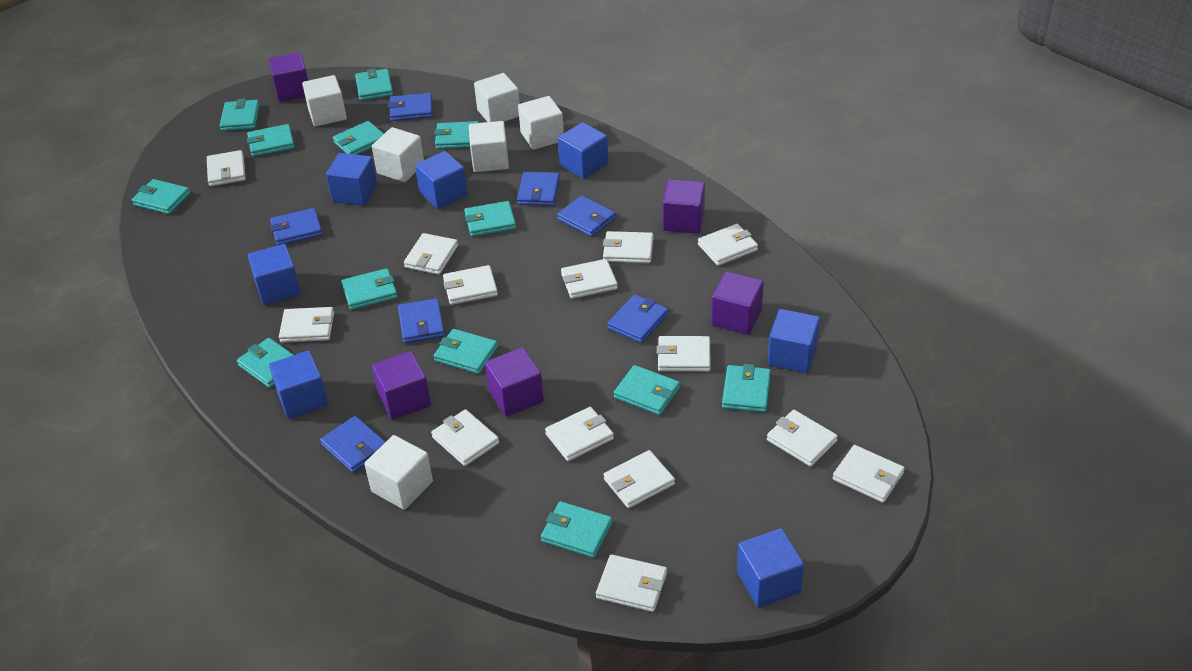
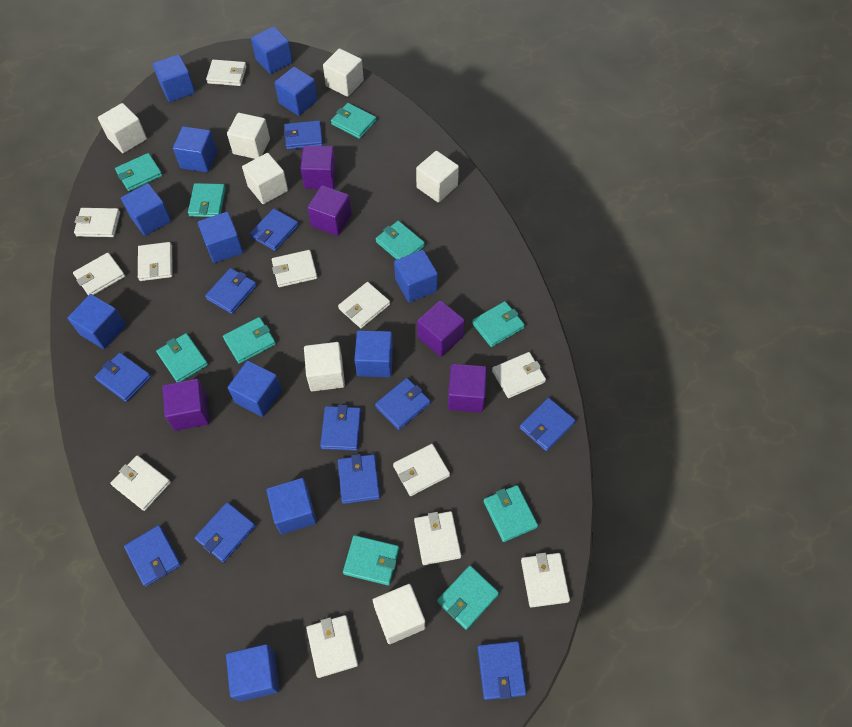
blue cube: [248,244,301,305] [269,351,328,419] [326,153,377,206] [415,151,468,209] [558,122,608,179] [737,528,804,608] [768,309,820,373] = 7 -> [68,294,126,349] [121,183,171,236] [153,54,195,102] [173,126,217,172] [198,212,243,263] [226,644,280,702] [228,361,282,417] [251,26,293,74] [266,478,317,534] [275,67,318,116] [354,330,393,377] [394,250,438,303] = 12
blue wallet: [270,208,323,246] [320,416,385,473] [388,93,433,121] [398,298,445,343] [517,172,560,206] [557,196,616,237] [607,295,668,343] = 7 -> [95,353,151,402] [124,525,181,587] [195,502,256,563] [205,268,257,314] [250,208,299,251] [284,120,323,150] [320,405,361,451] [338,454,380,504] [375,378,431,430] [477,641,527,700] [520,398,576,451] = 11
turquoise wallet: [132,179,190,214] [220,99,260,131] [237,338,294,388] [247,124,295,157] [333,121,384,155] [341,268,398,310] [355,69,393,101] [434,121,479,149] [434,329,498,374] [465,201,516,237] [541,501,612,558] [614,365,680,415] [722,364,771,412] = 13 -> [115,153,163,191] [156,333,208,382] [188,183,226,217] [223,317,276,364] [331,103,377,139] [343,535,399,585] [376,221,425,260] [437,566,499,630] [472,301,525,347] [484,485,538,542] = 10
white cube: [302,75,347,127] [364,435,433,510] [372,127,424,182] [469,121,509,172] [474,73,520,122] [518,96,564,150] = 6 -> [98,103,147,153] [227,113,270,159] [242,153,288,204] [304,342,345,392] [323,49,364,97] [373,584,425,644] [416,151,459,203] = 7
white wallet: [207,150,246,186] [279,307,334,343] [404,233,458,275] [431,409,499,466] [443,265,498,305] [545,407,614,461] [561,259,618,299] [596,554,667,612] [603,231,653,263] [603,450,675,508] [657,336,711,372] [698,224,758,266] [767,410,838,467] [833,445,905,503] = 14 -> [73,253,125,295] [74,208,120,237] [111,455,171,511] [138,242,173,281] [206,60,247,86] [272,250,317,287] [306,615,358,678] [338,282,390,328] [393,444,450,496] [414,511,461,565] [492,352,546,398] [521,553,570,607] = 12

